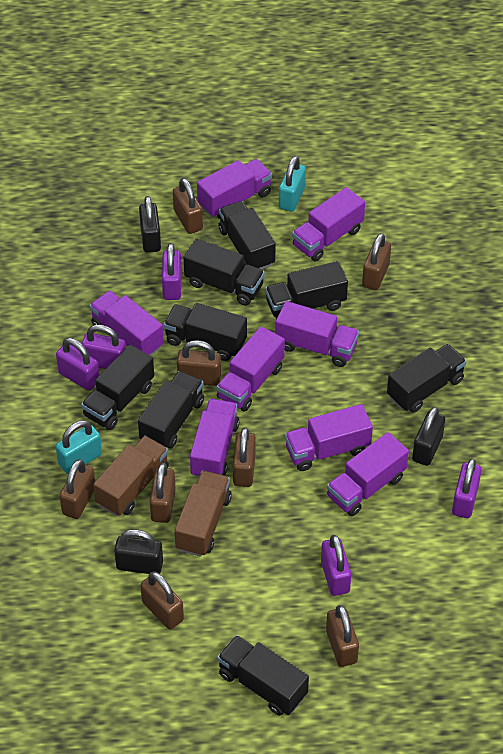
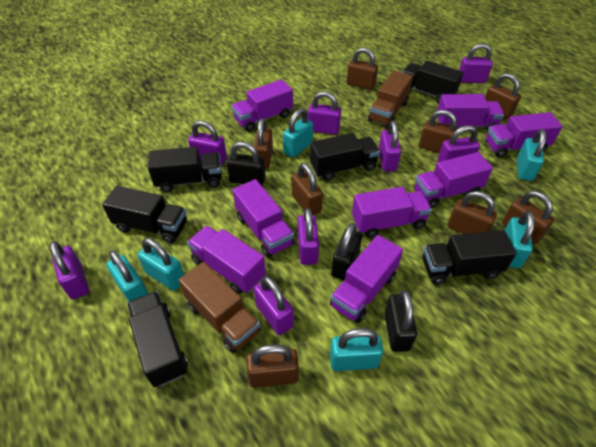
black truck: [81,345,154,430] [138,371,204,449] [164,303,247,361] [184,238,265,306] [217,635,309,716] [218,201,276,270] [265,261,348,319] [387,344,467,413] = 8 -> [102,186,187,244] [127,291,188,387] [148,147,222,192] [310,133,380,181] [402,61,463,103] [422,230,517,285] = 6
purple padlock: [56,338,99,391] [82,324,126,369] [162,243,182,300] [321,535,351,596] [452,458,482,518] = 5 -> [50,241,89,300] [188,121,227,165] [254,276,294,335] [298,208,319,265] [308,92,341,135] [378,121,401,172] [438,125,480,162] [459,43,493,83] = 8
turquoise padlock: [56,420,102,474] [279,156,306,212] = 2 -> [106,250,148,302] [138,238,184,291] [283,109,313,158] [330,328,383,371] [504,211,535,268] [517,129,546,181] = 6

